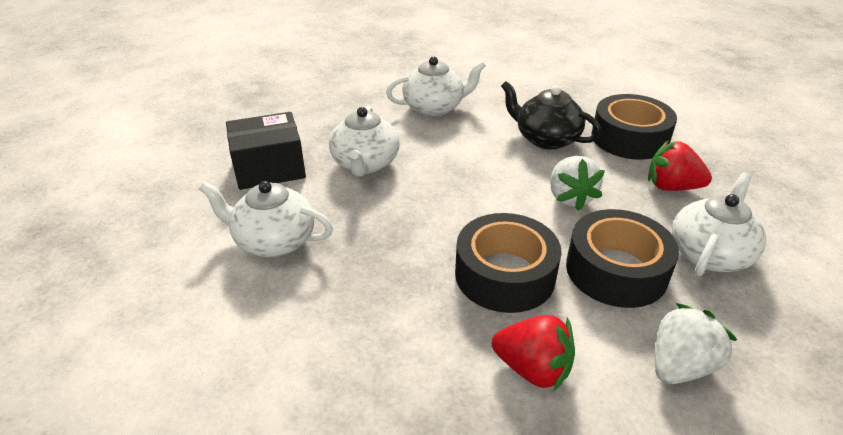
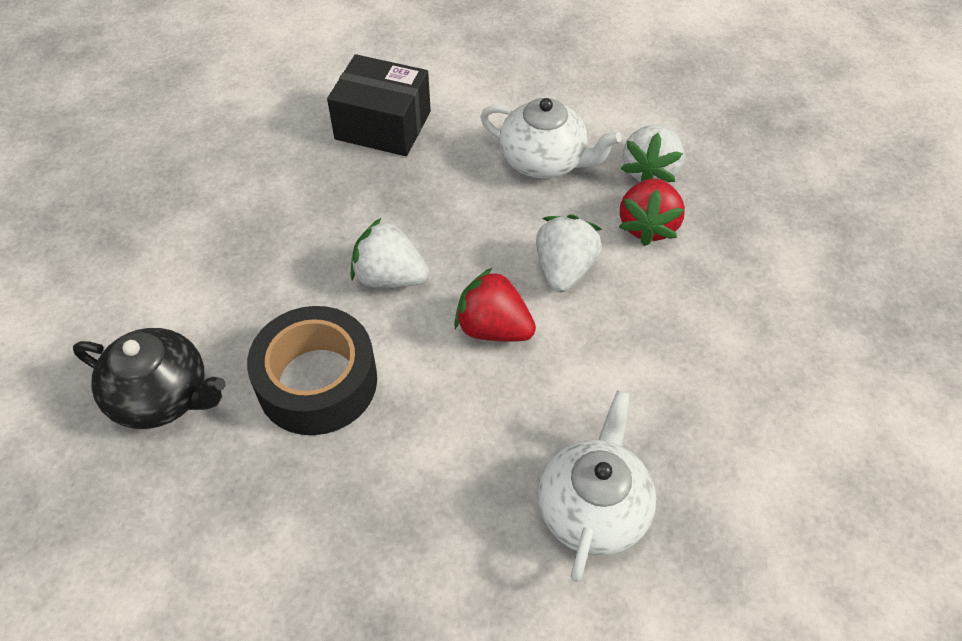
black tape: [455,213,561,313] [566,209,679,308] [591,94,677,160] = 3 -> [247,306,377,435] = 1
white strawberry: [550,156,605,211] [655,303,737,384] = 2 -> [351,218,429,288] [536,214,602,292] [621,125,685,182] = 3
white teapot: [199,181,333,257] [329,106,400,177] [386,56,486,117] [672,172,766,276] = 4 -> [480,98,622,179] [538,390,656,582] = 2

